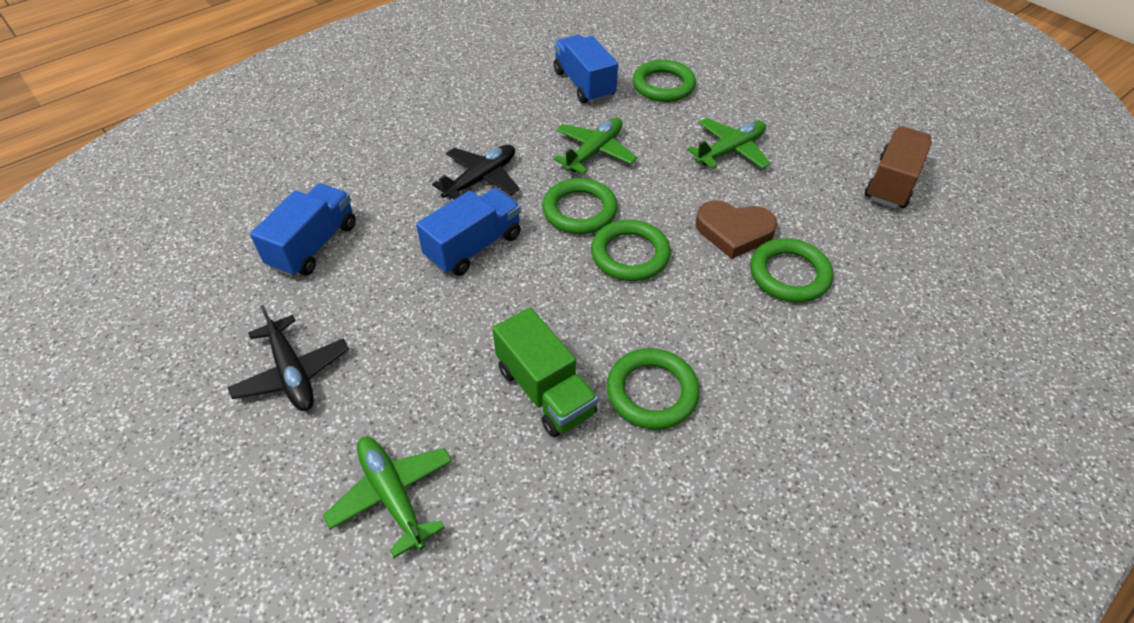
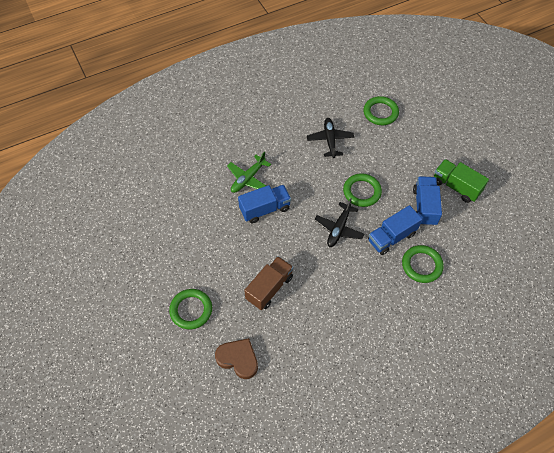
green plane: [322,437,452,558] [554,118,637,174] [687,118,771,169] = 3 -> [227,152,271,193] = 1
green ring: [542,178,618,234] [591,220,671,281] [606,348,700,429] [632,60,696,102] [750,238,833,302] = 5 -> [169,289,212,329] [343,173,382,207] [363,96,399,125] [402,245,444,283] = 4

